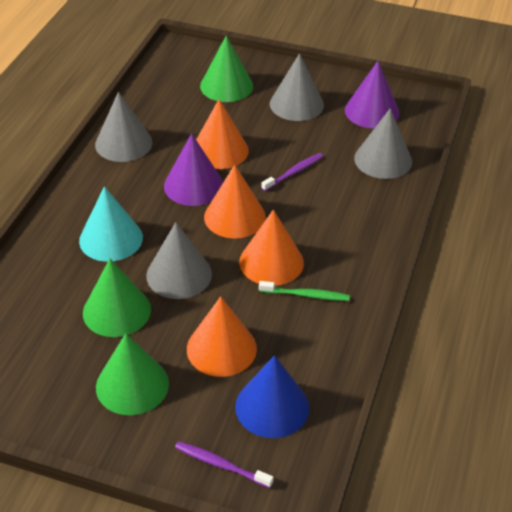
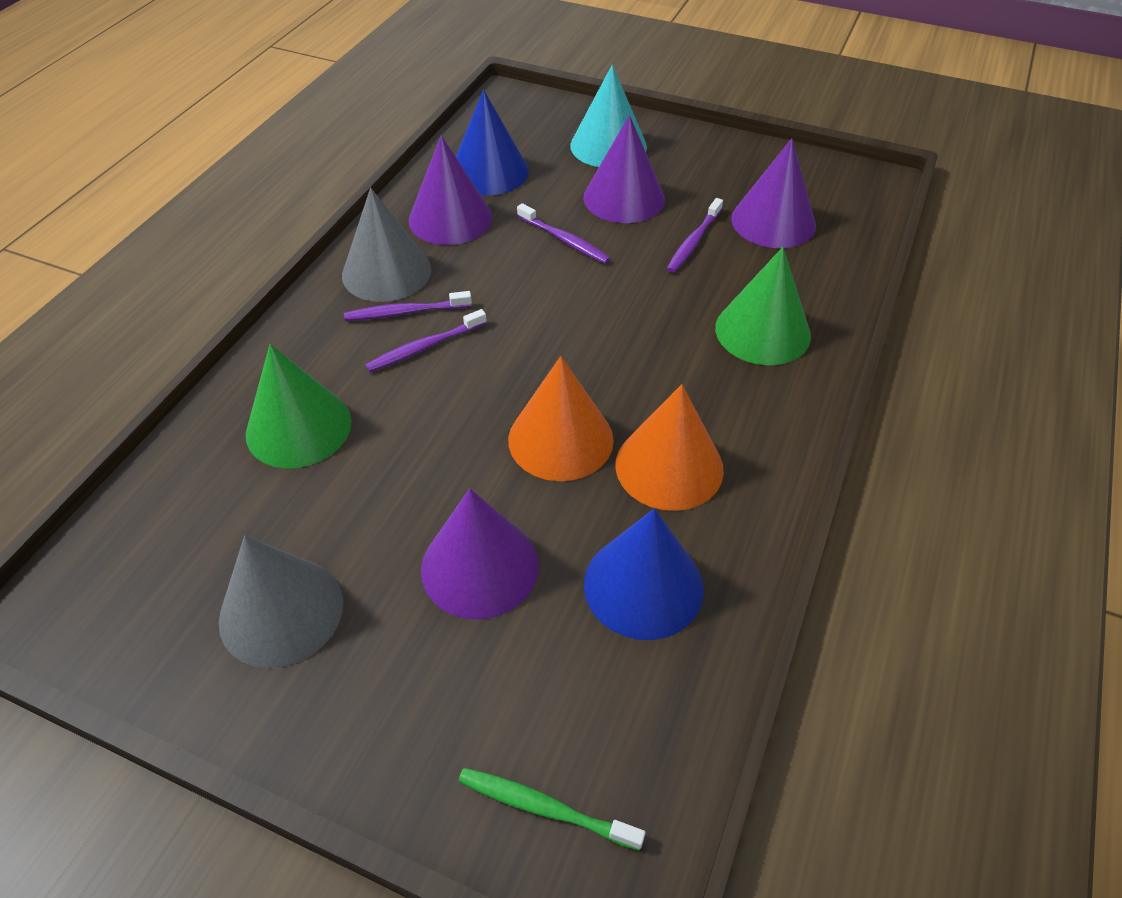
blue cone: [235,355,309,438] = 1 -> [456,89,529,195] [584,508,704,640] = 2
green cone: [83,259,151,337] [96,333,169,415] [200,36,253,102] = 3 -> [246,344,352,468] [715,247,811,365] = 2
grey cone: [95,92,152,162] [146,222,212,299] [270,53,324,121] [354,108,412,179] = 4 -> [219,536,343,668] [342,188,432,302] = 2
orange cone: [187,296,257,377] [196,99,249,169] [204,164,266,239] [239,210,304,286] = 4 -> [508,356,614,481] [615,384,724,511] = 2
purple cone: [164,134,223,206] [345,61,399,129] = 2 -> [409,135,492,245] [421,488,539,619] [583,115,665,223] [731,138,816,248] = 4
purple toothbrush: [175,441,274,488] [261,153,324,191] = 2 -> [344,291,472,321] [365,309,487,372] [517,203,611,264] [667,198,723,273] = 4

